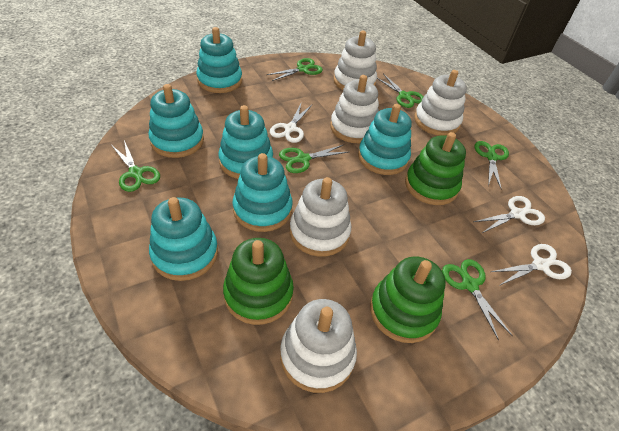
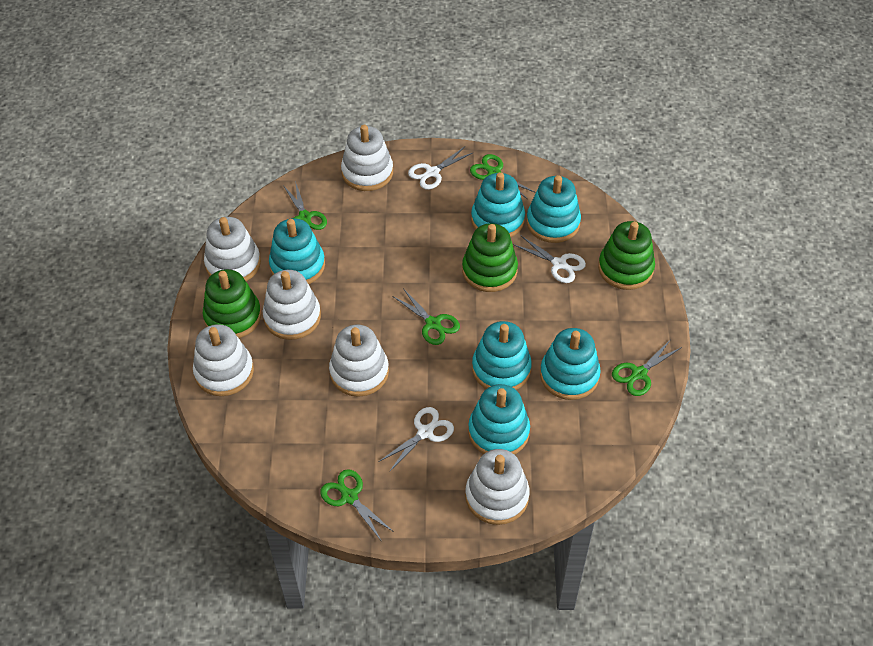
green scissors: [111,140,160,192] [266,58,323,81] [279,145,348,173] [377,74,424,108] [442,259,513,341] [475,141,509,190] = 6 -> [283,181,327,230] [320,469,394,542] [392,288,460,345] [470,154,536,199] [612,339,682,396] = 5
white stacking toy: [280,299,357,393] [290,177,351,257] [330,75,379,143] [334,30,377,90] [414,70,467,136] = 5 -> [193,324,254,396] [204,217,261,281] [263,270,321,340] [329,325,389,397] [341,125,393,191] [465,449,530,525] = 6

